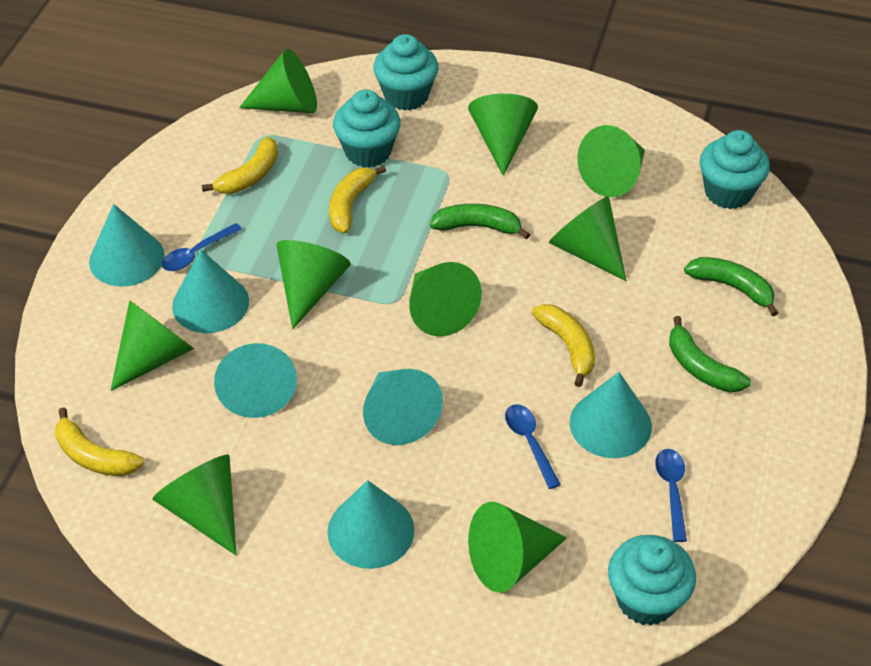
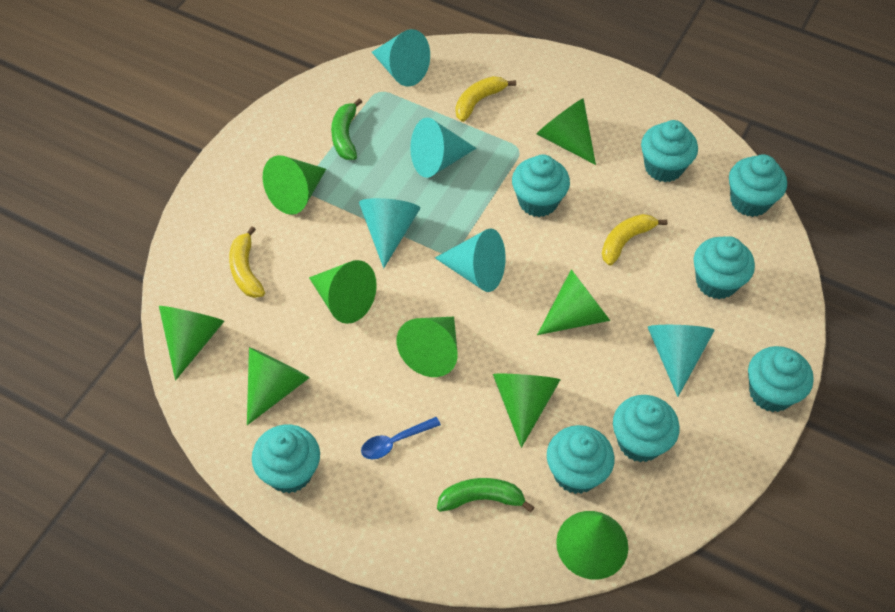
blue spoon: [162,223,242,271] [505,404,561,489] [655,449,687,542] = 3 -> [361,417,441,460] = 1
green banana: [430,204,530,239] [669,316,751,392] [684,257,778,316] = 3 -> [331,98,362,160] [437,478,534,512] = 2
turquoise cone: [89,204,164,286] [172,249,249,333] [214,343,297,418] [327,480,414,569] [363,369,443,445] [570,372,652,458] = 6 -> [359,198,420,268] [372,29,430,87] [410,118,476,178] [435,229,506,292] [648,325,715,397] = 5
turquoise cupcake: [333,90,401,167] [373,34,438,111] [608,535,696,626] [700,130,770,209] = 4 -> [252,425,320,493] [512,155,570,217] [547,425,615,494] [613,395,680,462] [641,120,698,182] [694,236,755,299] [729,154,787,217] [748,346,814,412] = 8
yellow banana: [55,408,144,476] [202,137,278,194] [329,165,386,233] [531,304,595,387] = 4 -> [229,226,265,298] [455,76,516,122] [602,214,667,266] = 3

